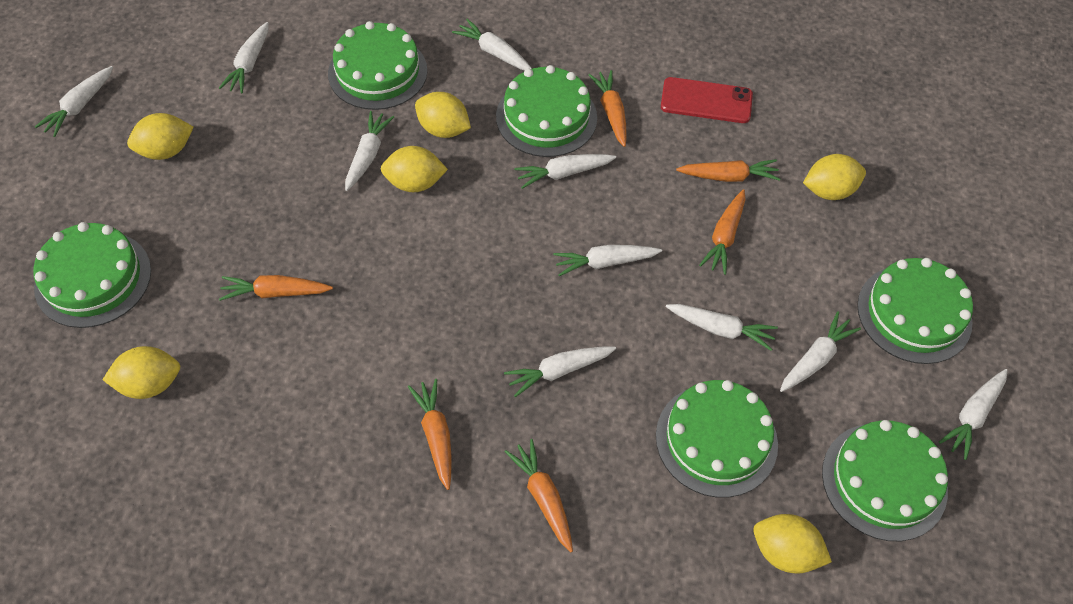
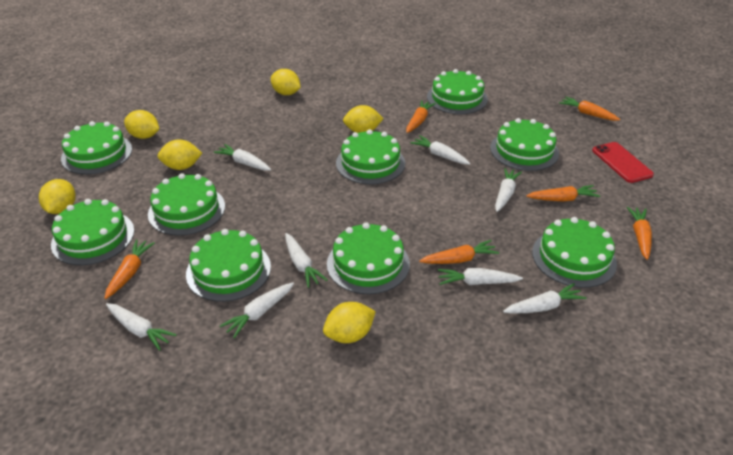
green cake: [33,222,151,328] [328,21,427,110] [496,65,597,157] [656,380,778,498] [822,420,948,541] [857,258,973,364] = 6 -> [51,199,134,265] [61,121,132,174] [148,173,225,236] [186,229,271,302] [327,222,410,294] [336,129,405,184] [427,69,488,114] [490,118,559,171] [532,217,617,288] = 9
white carrot: [35,66,113,137] [219,22,269,94] [345,111,394,191] [452,19,532,70] [504,346,616,397] [514,154,616,189] [553,245,662,276] [666,304,778,351] [780,312,861,392] [939,369,1007,460] = 10 -> [106,303,177,351] [214,144,271,171] [220,282,294,338] [285,233,327,288] [410,135,470,165] [438,268,523,285] [495,168,522,212] [503,283,586,314] = 8

